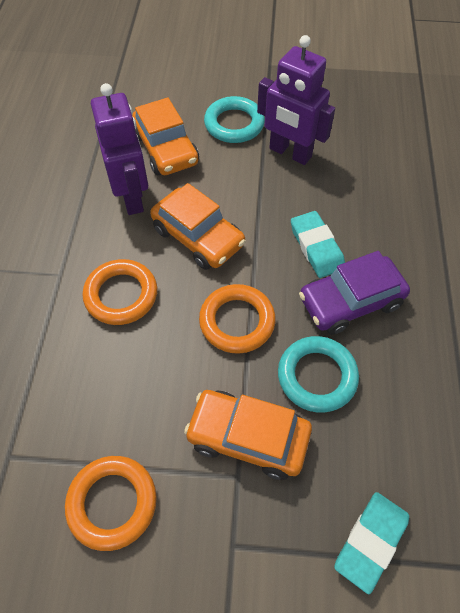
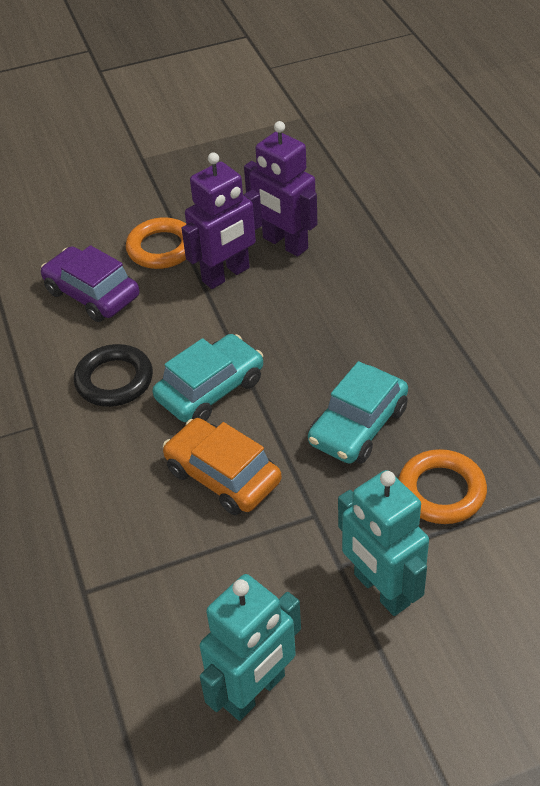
black ring: none = 0 -> [74,344,153,407] = 1
orange car: [132,97,199,175] [150,183,246,270] [184,390,312,480] = 3 -> [163,418,282,515] = 1
orange ring: [65,456,157,551] [83,259,157,325] [199,284,276,354] = 3 -> [126,217,186,269] [398,449,487,524] = 2
turquoise car: none = 0 -> [153,334,263,422] [308,361,408,464] = 2
turquoise eraser: [291,211,345,278] [334,492,409,594] = 2 -> none = 0
turquoise ring: [204,96,265,143] [278,336,359,413] = 2 -> none = 0
turquoise robot: none = 0 -> [200,574,301,721] [338,470,429,616] = 2

